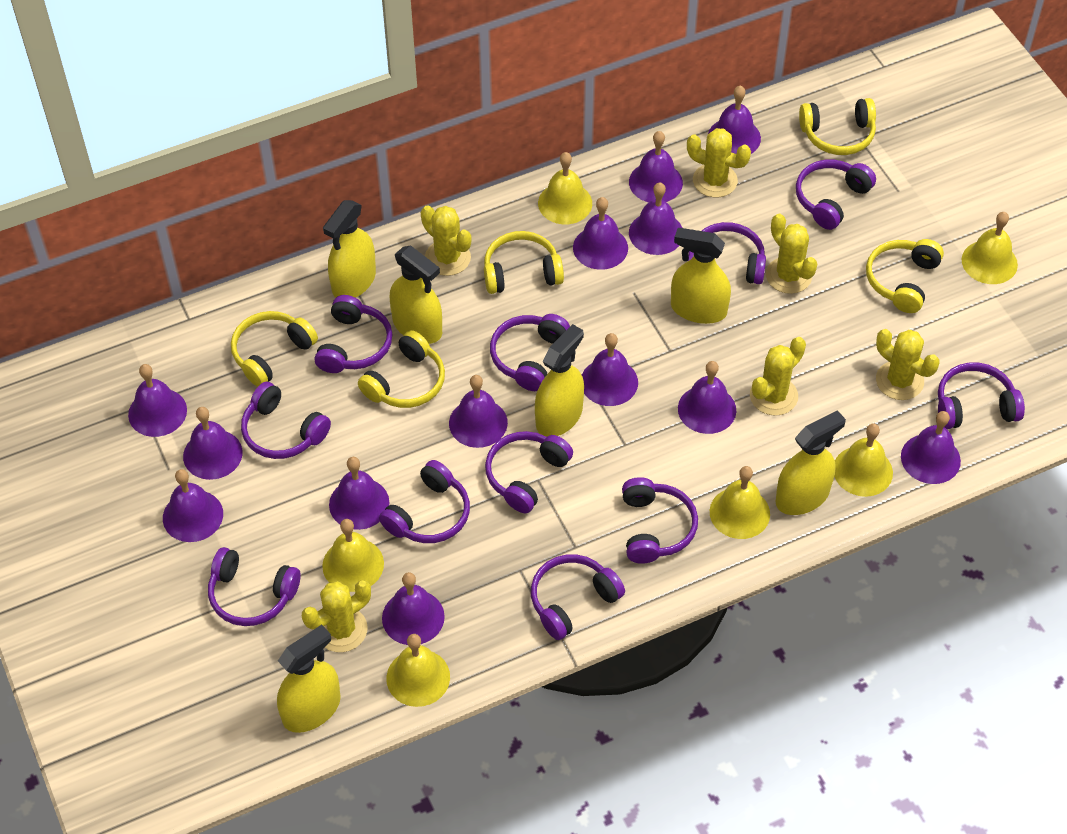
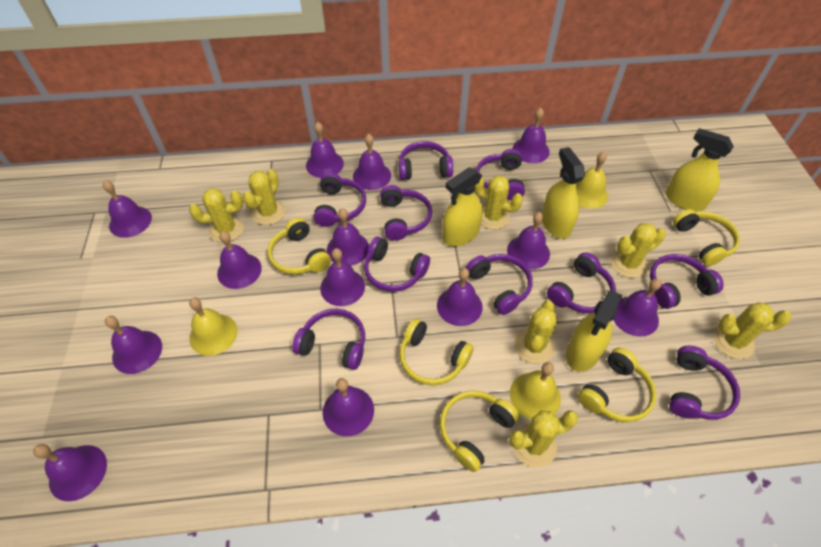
purple headphones: [208,547,301,626] [241,382,331,459] [314,295,392,373] [379,460,470,543] [485,431,573,513] [490,314,570,391] [531,554,625,640] [622,477,698,564] [687,222,766,284] [796,160,876,230] [938,363,1025,429] = 11 -> [292,309,365,370] [314,172,366,227] [364,236,430,292] [380,185,432,241] [398,141,453,180] [466,254,533,315] [476,149,525,200] [547,252,616,313] [650,254,724,309] [669,346,740,420] = 10
yellow bell: [322,519,384,592] [386,634,450,707] [538,152,592,224] [710,466,770,539] [834,424,893,497] [962,212,1018,284] = 6 -> [189,298,238,356] [510,362,561,420] [576,152,608,209] = 3
yellow cactus: [302,580,371,652] [421,205,471,276] [687,128,751,198] [750,337,806,416] [766,214,817,294] [876,329,939,400] = 6 -> [189,188,244,243] [243,169,286,225] [474,176,523,230] [509,410,578,468] [514,300,557,364] [611,223,666,278] [713,302,791,359] = 7
yellow spray bottle: [277,625,341,733] [323,200,376,298] [390,245,442,344] [535,324,584,437] [671,228,731,324] [776,410,846,515] = 6 -> [442,167,483,246] [542,147,585,239] [566,290,622,372] [665,128,734,211] = 4

